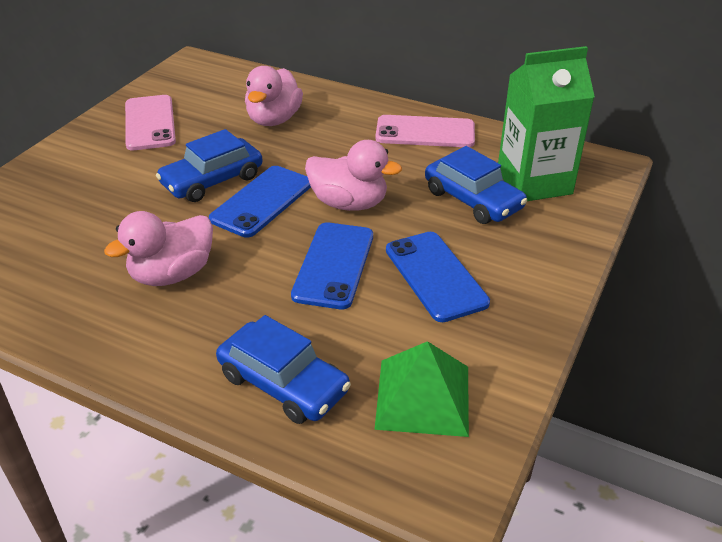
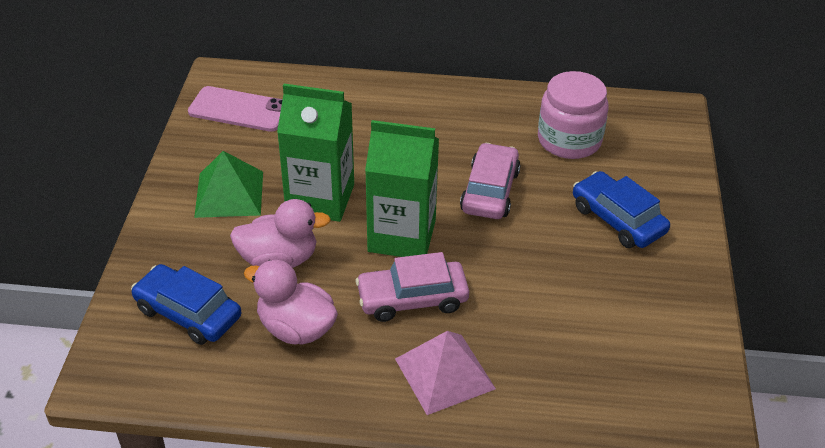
blue car: [156,129,263,202] [216,315,351,424] [425,146,527,224] = 3 -> [131,264,241,345] [573,171,670,248] = 2
blue phone: [209,166,311,238] [291,222,373,309] [386,232,490,322] = 3 -> none = 0
green carton: [498,46,595,201] = 1 -> [277,84,354,222] [365,120,439,257] = 2
pink car: none = 0 -> [355,252,469,322] [460,143,520,219] = 2
pink duck: [104,211,213,286] [245,66,303,126] [305,140,402,211] = 3 -> [230,199,331,268] [244,260,338,345] = 2
pink jar: none = 0 -> [538,71,608,159] = 1
pink phone: [125,95,176,150] [375,115,475,147] = 2 -> [188,86,283,132] = 1
pink pyramid: none = 0 -> [395,331,496,415] = 1

